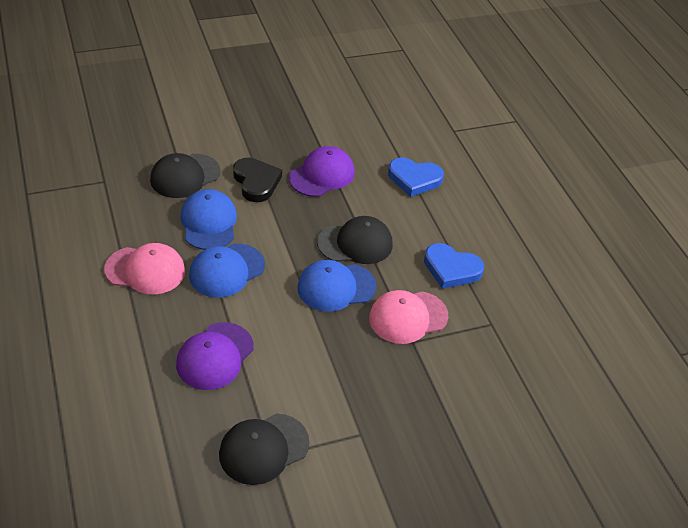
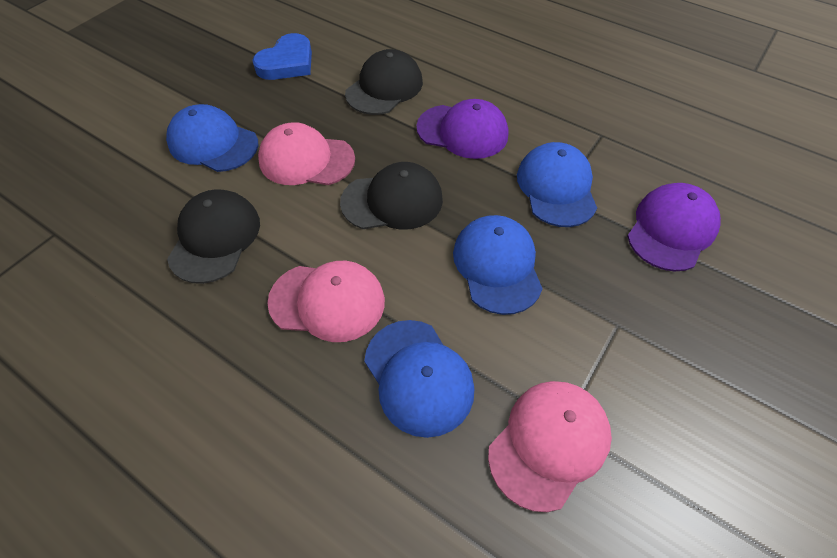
black heart: [233,158,282,202] = 1 -> none = 0
blue cap: [180,189,237,250] [189,244,265,298] [297,260,377,311] = 3 -> [166,104,258,172] [364,320,474,438] [453,215,543,315] [517,142,597,227] = 4
blue heart: [388,157,444,197] [424,243,484,289] = 2 -> [252,33,312,80] = 1
pink cap: [104,243,185,294] [369,290,448,344] = 2 -> [258,122,355,185] [267,261,385,342] [488,381,612,512] = 3

